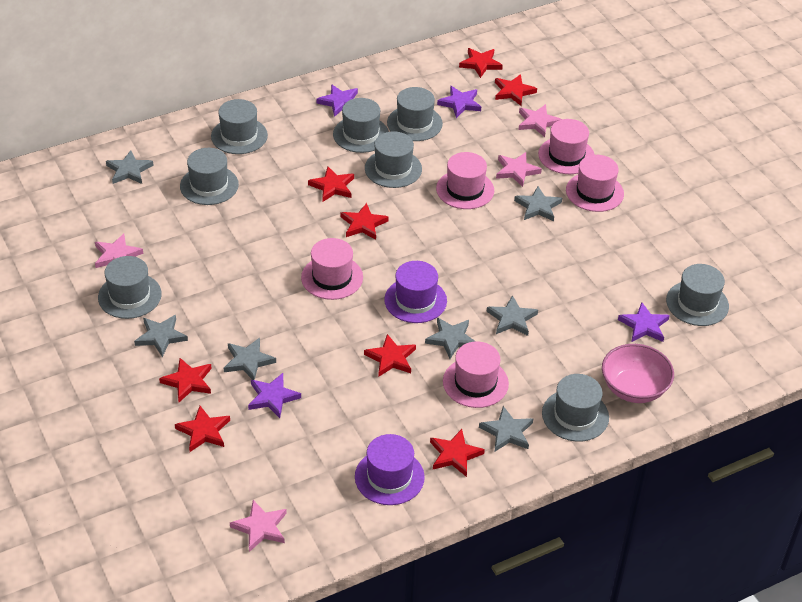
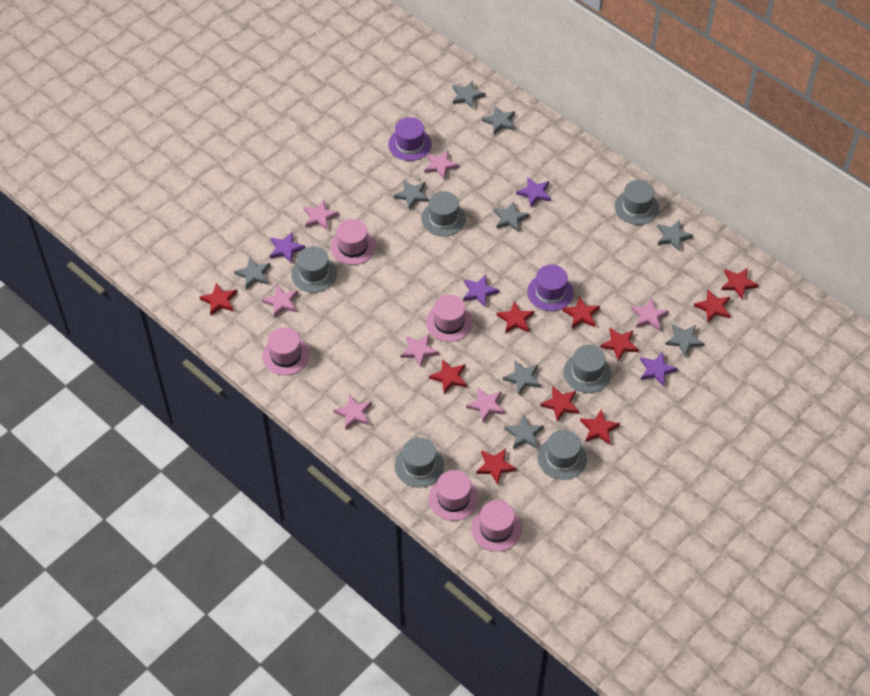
grey hat: [98,256,162,319] [180,148,239,205] [211,99,268,154] [333,98,389,153] [365,131,422,188] [387,87,443,141] [542,374,609,442] [666,264,729,326] = 8 -> [291,246,337,293] [395,437,444,488] [421,191,466,236] [537,430,587,480] [563,345,611,393] [614,180,659,225] = 6
grey star: [106,150,154,184] [134,315,188,357] [224,338,276,380] [425,317,476,359] [479,406,533,451] [486,295,538,336] [514,186,562,221] = 7 -> [234,257,271,289] [393,180,429,210] [453,81,485,109] [482,106,515,134] [493,201,529,232] [503,361,541,395] [504,414,544,449] [658,220,693,251] [665,324,704,357] = 9
pink bowl: [602,344,674,403] = 1 -> none = 0
pink star: [95,234,143,268] [230,500,287,552] [496,152,542,187] [518,104,562,137] = 4 -> [262,285,299,318] [303,200,339,231] [333,394,372,430] [400,334,439,367] [424,151,459,179] [466,388,505,422] [631,298,669,331] = 7
red star: [159,358,212,402] [175,406,230,452] [308,167,354,202] [340,203,389,240] [364,334,416,376] [430,429,485,477] [459,48,503,78] [495,74,537,106] = 8 -> [200,283,237,315] [429,359,467,394] [476,449,516,485] [496,301,534,333] [540,386,579,421] [562,296,600,328] [580,409,620,445] [600,328,639,361] [694,290,730,323] [721,268,759,299] = 10

